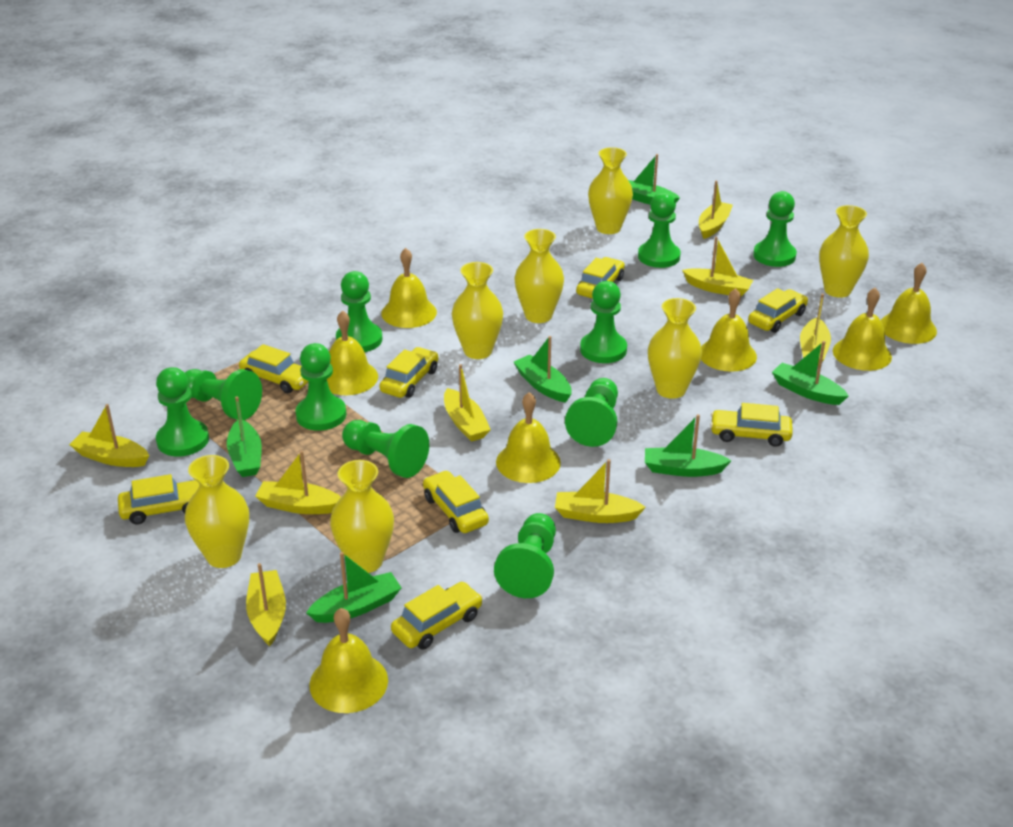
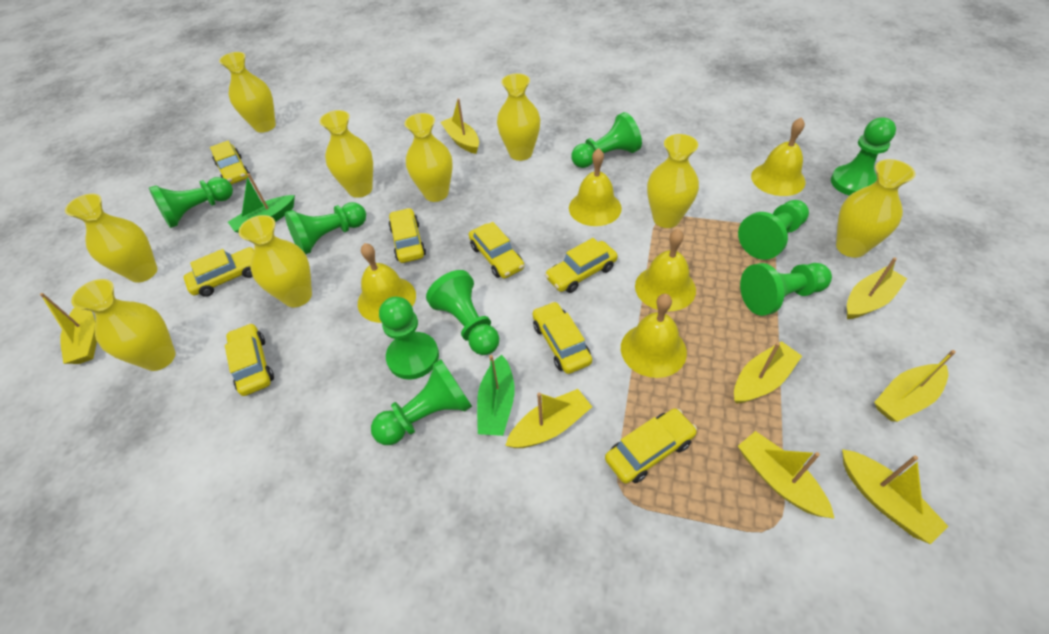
green boat: [227,396,262,477] [306,552,402,623] [514,336,572,403] [628,154,680,205] [645,414,732,477] [772,341,848,405] = 6 -> [228,173,295,233] [477,355,515,436] = 2
green pawn: [156,367,209,457] [185,369,262,420] [295,343,346,431] [336,271,383,352] [342,420,429,478] [494,513,556,598] [565,378,618,447] [580,281,627,363] [638,192,681,268] [753,191,797,267] = 10 -> [149,177,233,228] [285,202,366,254] [371,359,472,445] [379,297,439,379] [426,270,499,355] [571,112,642,168] [738,200,809,260] [740,263,832,316] [831,118,896,196] = 9
yellow bell: [309,608,388,713] [327,310,378,395] [381,248,437,328] [496,392,561,483] [701,288,757,372] [833,288,892,371] [880,263,937,344] = 7 -> [358,243,416,323] [569,148,622,226] [621,294,687,378] [635,229,696,311] [751,117,805,196] = 5
yellow vase: [185,455,249,568] [330,460,394,573] [452,262,503,359] [514,229,564,323] [588,147,633,234] [648,298,702,399] [819,205,869,298] = 7 -> [65,193,158,283] [71,279,176,371] [219,52,276,133] [238,215,312,307] [319,110,373,198] [404,113,453,202] [497,73,540,161] [647,134,699,228] [836,159,916,258] = 9

